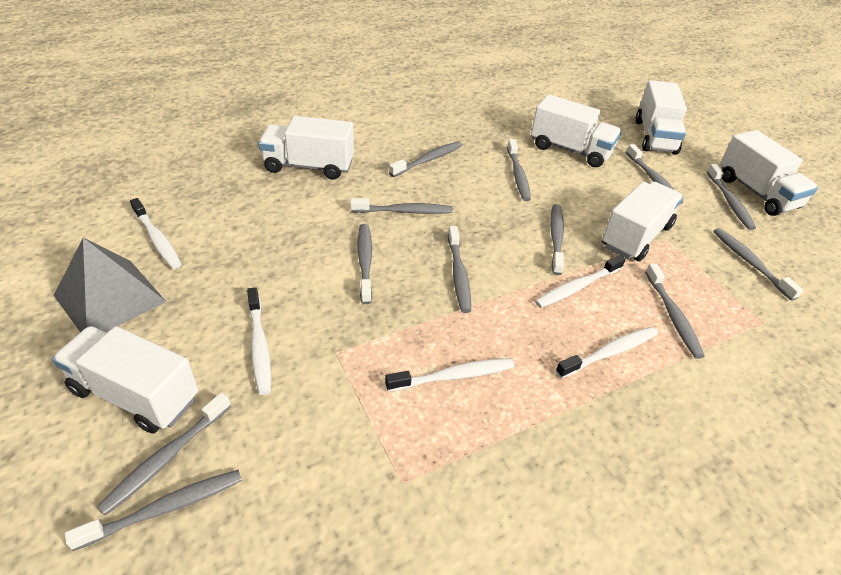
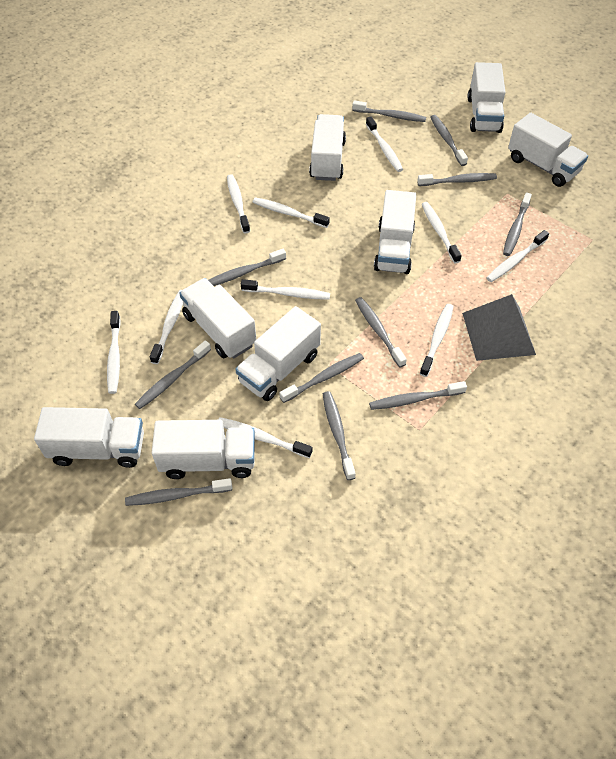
grey toothbrush: [65,470,242,551] [97,393,231,515] [350,198,453,214] [357,224,372,304] [389,141,462,177] [448,226,471,313] [507,139,531,201] [550,204,564,275] [626,144,683,204] [645,263,705,359] [707,164,756,230] [713,228,803,301] = 12 -> [125,478,232,506] [135,340,211,409] [208,249,286,286] [279,353,364,403] [323,391,356,480] [352,100,426,122] [355,297,407,368] [369,381,467,410] [417,173,497,186] [430,115,468,166] [503,192,532,256] = 11
white toothbrush: [130,198,182,269] [247,287,271,395] [385,358,514,392] [535,255,626,308] [556,327,658,378] = 5 -> [107,311,121,394] [150,290,183,364] [218,417,313,458] [227,174,250,233] [241,279,330,300] [253,197,330,228] [366,116,403,172] [420,304,454,377] [422,202,462,263] [486,230,549,282] = 10
white truck: [52,326,198,434] [258,116,354,180] [531,94,622,167] [602,181,683,261] [636,80,687,155] [720,130,818,216] = 6 -> [34,407,144,468] [152,420,255,479] [179,278,256,359] [235,306,321,401] [309,114,346,181] [374,190,416,274] [467,62,506,133] [508,113,588,187] = 8

